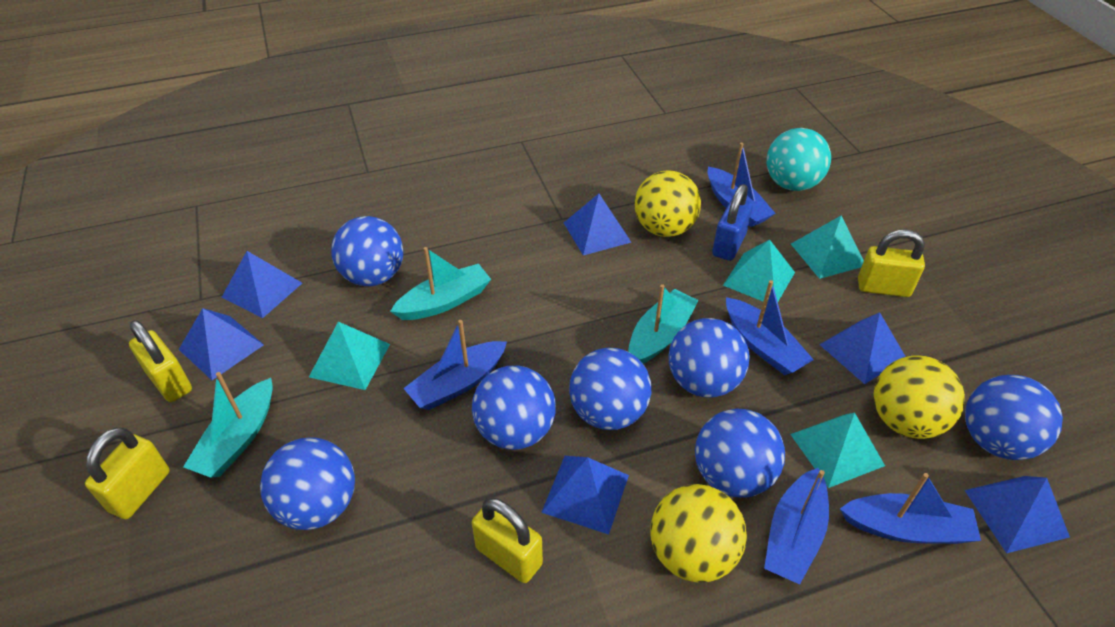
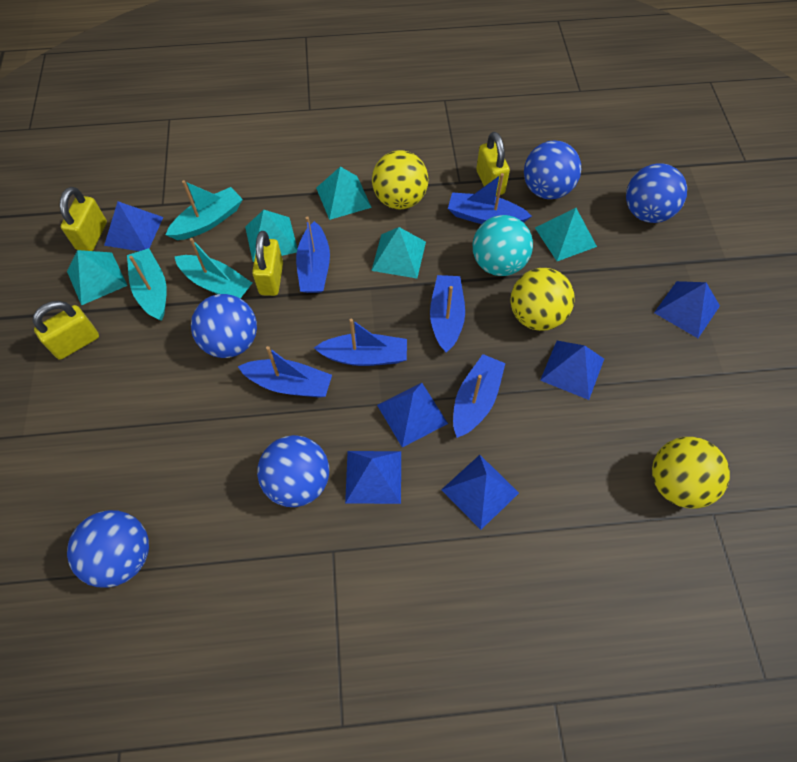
blue ball: [260,437,355,530] [331,216,403,286] [472,366,556,450] [569,348,651,430] [668,318,750,398] [695,408,785,498] [965,375,1063,460] = 7 -> [67,510,149,588] [191,294,257,358] [257,435,329,507] [524,141,581,199] [626,163,687,223] = 5
blue boat: [403,320,507,410] [708,143,776,227] [726,280,814,375] [764,468,829,584] [840,473,981,544] = 5 -> [238,346,332,398] [296,216,330,293] [314,319,407,366] [430,275,465,353] [448,173,532,224] [453,354,505,438] = 6
blue padlock: [712,184,753,261] = 1 -> none = 0
turquoise pyramid: [309,322,390,390] [723,239,795,303] [790,413,885,488] [791,215,864,279] = 4 -> [67,250,127,305] [245,210,298,262] [316,167,372,220] [371,227,426,279] [535,208,597,261] = 5

